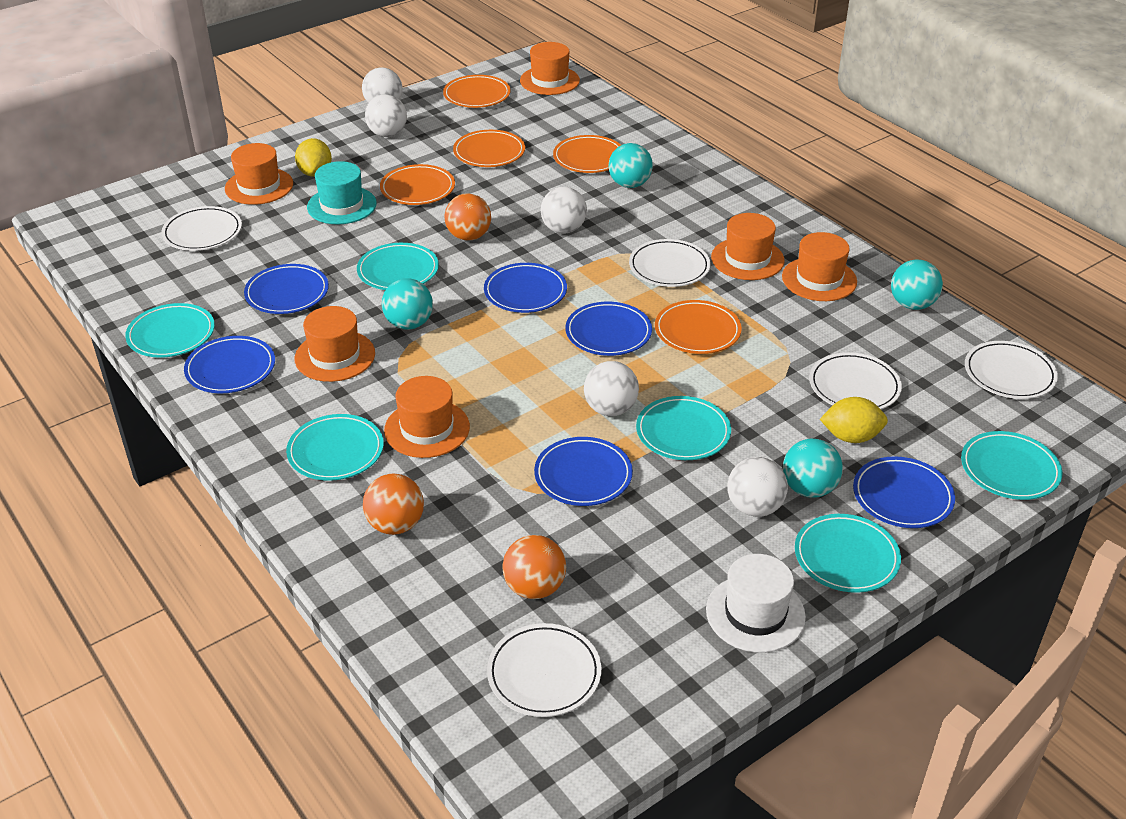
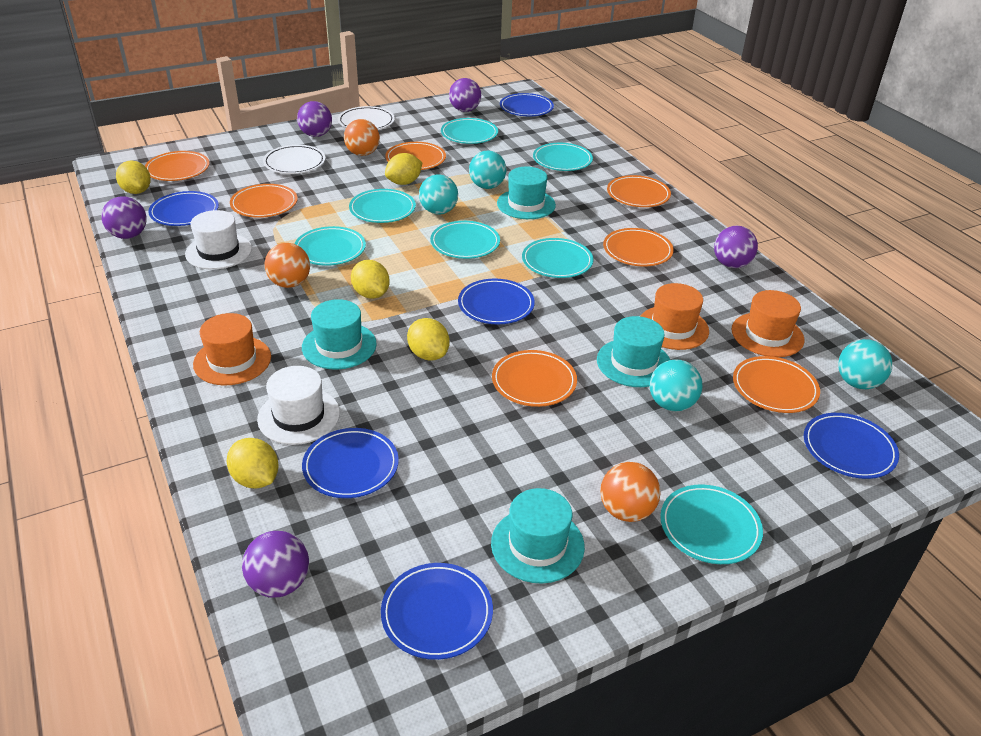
orange hat: [225,143,293,205] [295,306,375,382] [384,376,470,458] [520,42,580,95] [711,213,785,280] [782,232,857,301] = 6 -> [193,313,271,385] [640,283,709,350] [732,290,804,357] = 3
orange plate: [380,164,455,205] [443,75,511,108] [453,130,525,167] [553,135,621,173] [655,300,742,354] = 5 -> [145,151,209,181] [230,184,298,218] [385,142,446,170] [492,350,577,407] [603,228,674,266] [607,175,671,207] [733,356,820,413] = 7
purple ball: none = 0 -> [101,196,147,239] [242,531,309,598] [297,101,332,137] [449,78,481,112] [714,226,758,268] = 5
turquoise hat: [307,161,377,224] = 1 -> [302,299,377,370] [491,488,585,584] [497,167,556,219] [597,316,670,387] = 4
turquoise plate: [125,303,215,358] [286,414,384,481] [357,243,439,290] [636,396,731,460] [795,514,901,593] [961,431,1062,500] = 6 -> [294,226,366,266] [349,189,416,223] [430,221,500,259] [441,118,498,144] [522,238,593,278] [533,143,593,171] [660,484,763,564] = 7
white ball: [362,67,403,103] [365,94,407,137] [541,187,587,233] [584,361,639,416] [727,457,788,517] = 5 -> none = 0
white hat: [706,554,806,653] = 1 -> [185,210,252,270] [257,366,340,445] = 2
white plate: [161,206,242,251] [487,623,601,717] [629,239,711,287] [809,352,902,409] [965,341,1058,399] = 5 -> [263,145,326,174] [338,106,395,130] = 2
yellow lemon: [295,138,332,177] [820,397,888,443] = 2 -> [116,160,151,194] [227,438,279,488] [351,260,390,299] [385,153,422,185] [407,318,450,360] = 5

